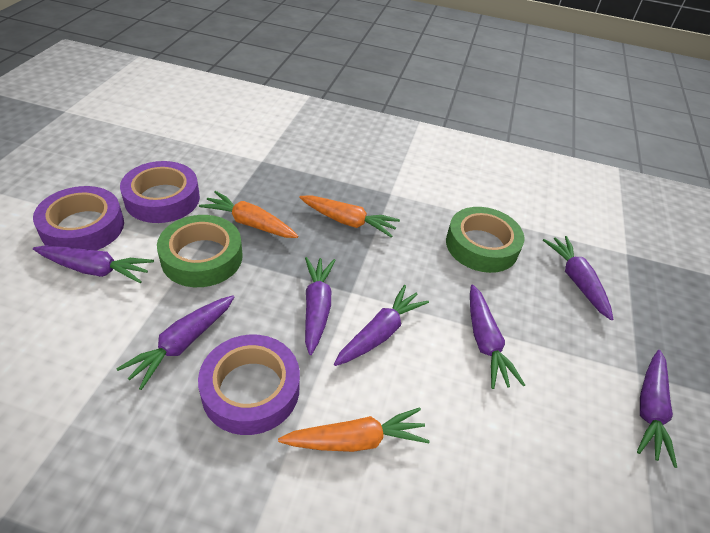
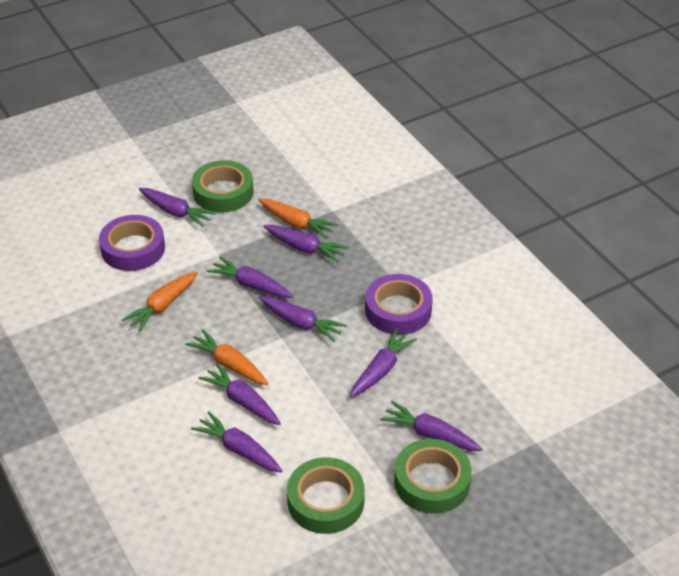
green tape: [157,215,243,287] [446,207,525,273] = 2 -> [192,160,254,213] [287,457,365,534] [394,439,472,514] = 3
purple carrot: [33,245,154,284] [116,295,234,390] [305,257,335,355] [334,285,429,366] [470,285,525,389] [543,236,613,320] [637,350,677,468] = 7 -> [139,188,216,227] [191,411,282,473] [198,363,281,425] [207,256,293,298] [259,296,347,342] [263,225,349,262] [350,328,417,397] [380,401,482,451] = 8
purple tape: [33,186,124,251] [120,161,200,223] [198,334,300,435] = 3 -> [99,215,165,271] [365,274,433,335] = 2

